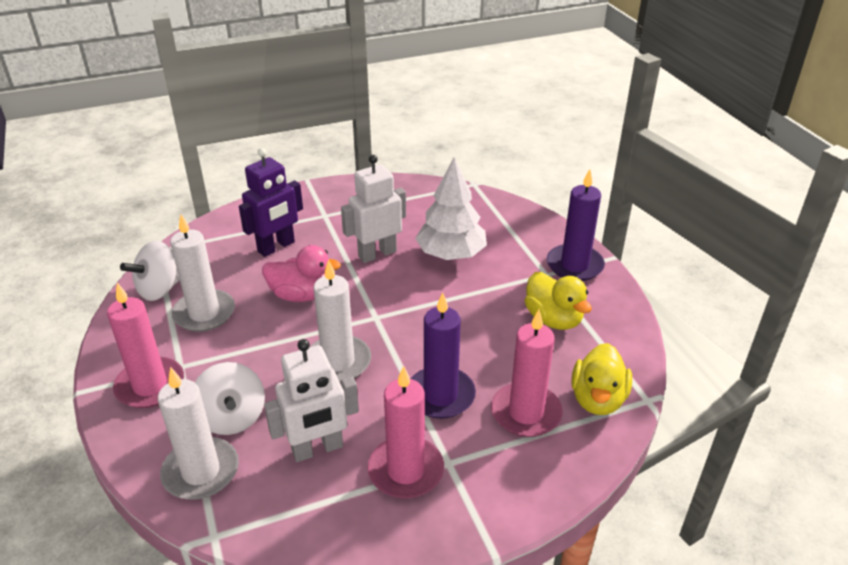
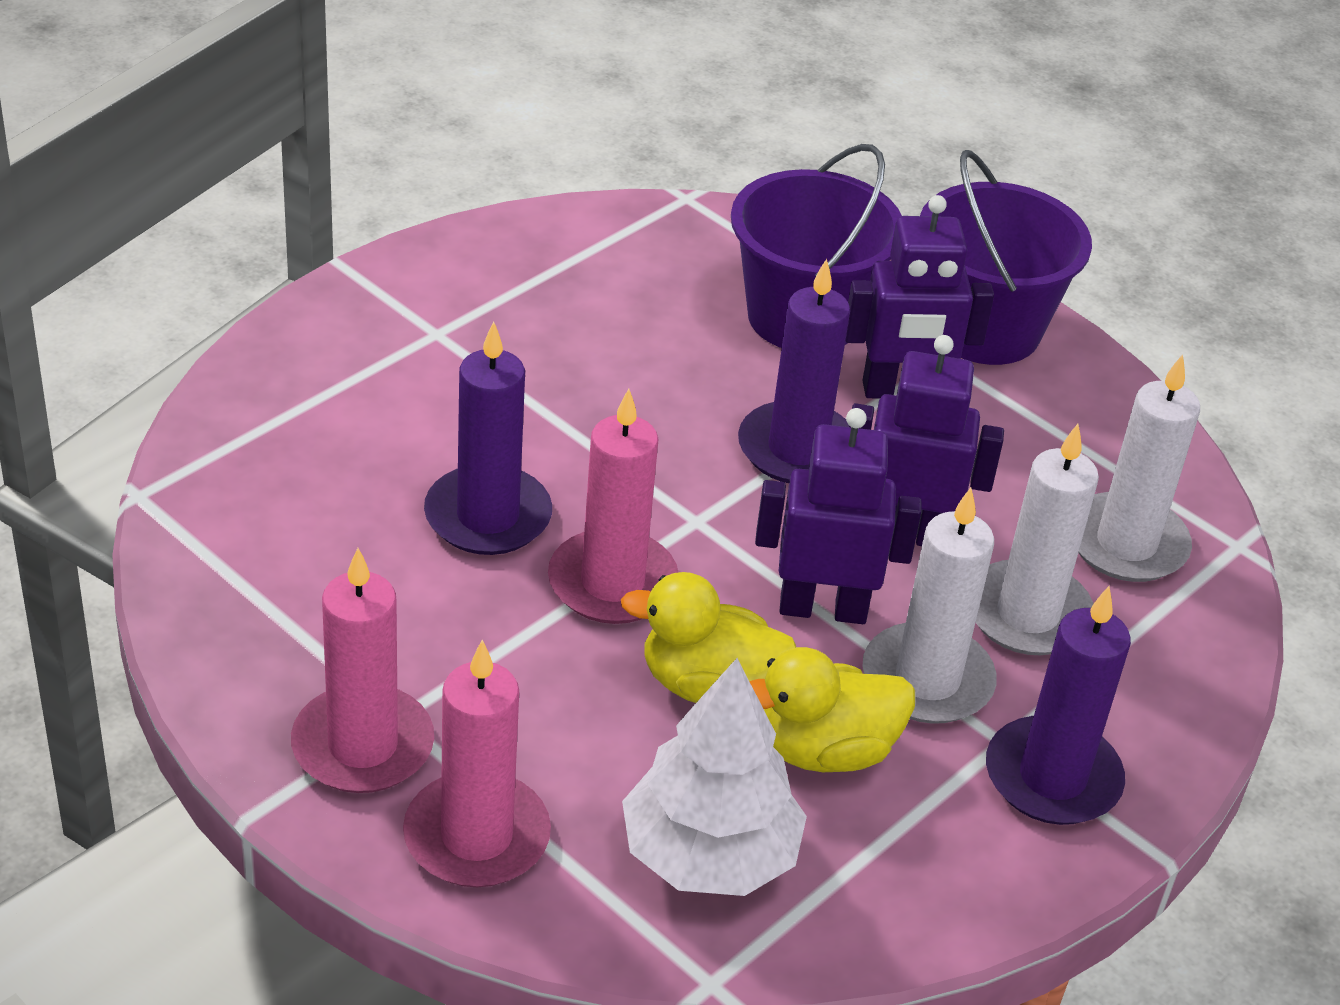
pink duck: [262,245,341,302] = 1 -> none = 0
purple bucket: none = 0 -> [731,144,902,348] [920,150,1092,365] = 2
purple candle: [411,293,476,419] [547,169,605,281] = 2 -> [424,321,552,555] [738,259,850,483] [986,586,1131,825] = 3
purple robot: [239,148,303,257] = 1 -> [755,408,922,624] [846,195,994,398] [849,335,1004,546] = 3
white robot: [264,339,359,462] [341,155,406,263] = 2 -> none = 0
white spinning top: [120,241,180,301] [195,362,265,435] = 2 -> none = 0

